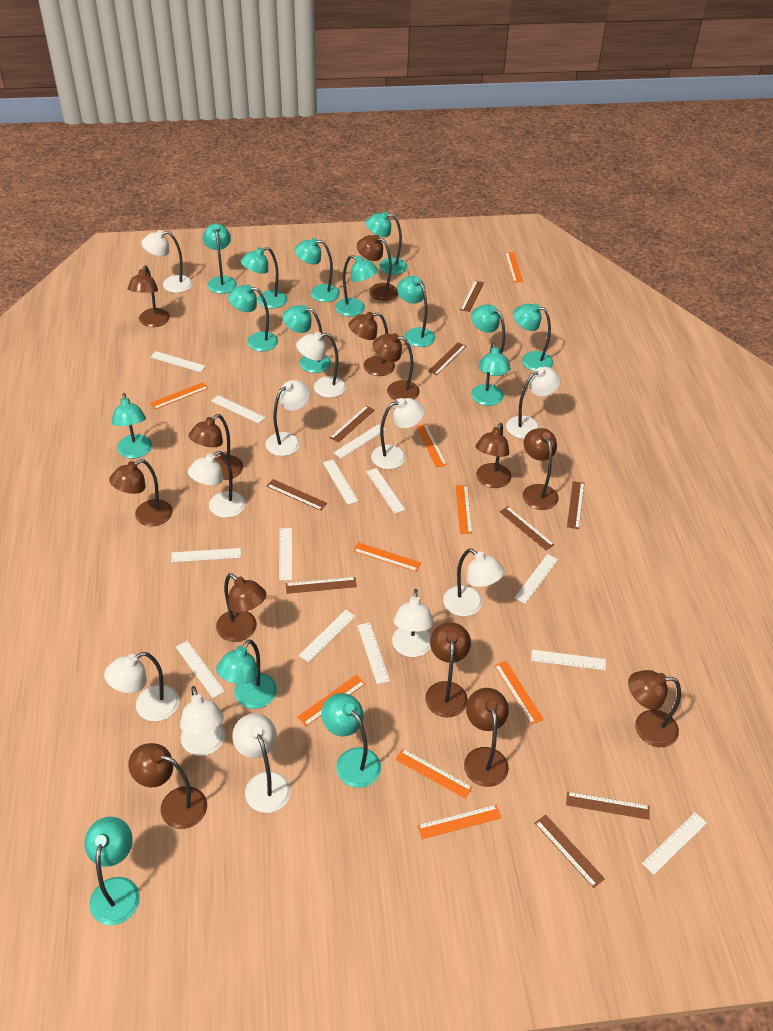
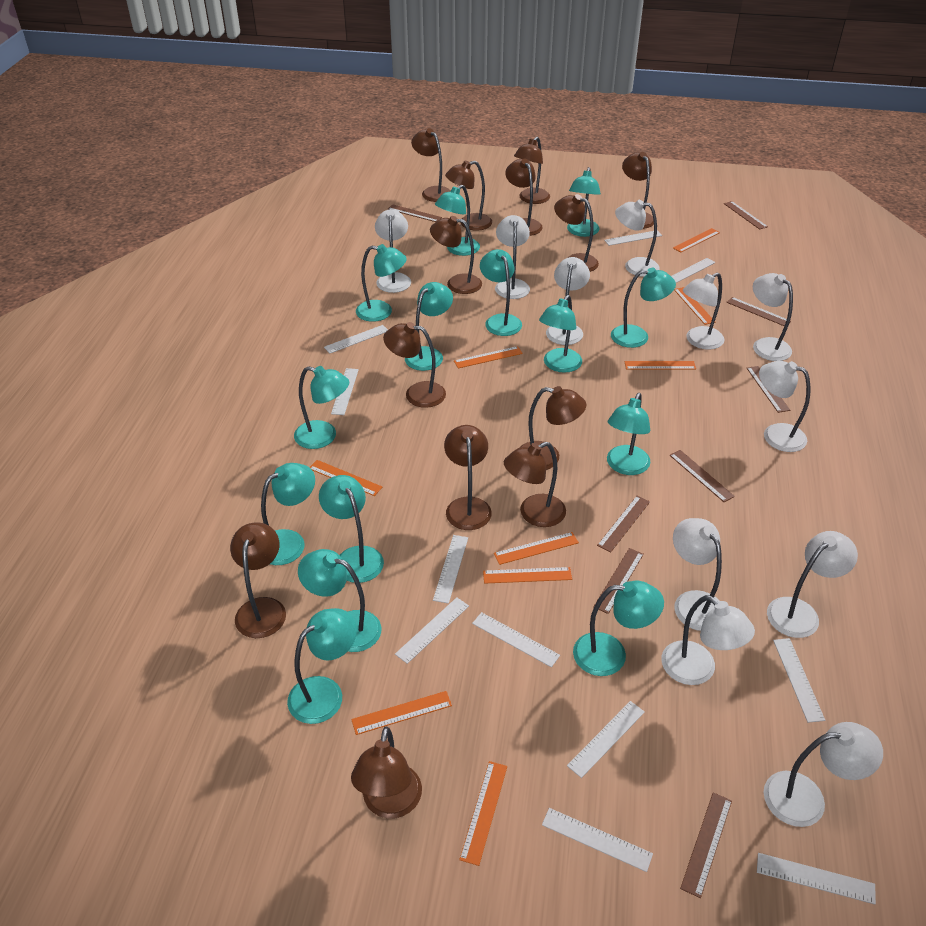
brown ruler: [266,479,327,511] [286,577,357,594] [330,405,375,443] [428,342,466,375] [460,281,484,312] [499,506,555,550] [535,814,605,888] [566,792,650,820] [567,481,584,529] = 9 -> [388,204,442,222] [593,548,644,614] [597,496,650,553] [670,450,735,502] [680,792,732,898] [724,201,768,230] [726,297,791,326] [747,366,790,413] = 8
turquoise lamp: [84,817,140,925] [111,393,152,459] [203,224,237,294] [216,639,277,709] [228,285,278,351] [241,247,288,308] [282,305,331,373] [294,238,340,302] [321,693,381,788] [335,255,378,316] [366,211,407,275] [397,276,435,347] [471,304,510,376] [471,342,511,406] [513,303,553,371] = 15 -> [261,463,315,565] [287,608,357,724] [294,366,349,449] [298,549,382,652] [319,475,384,583] [356,244,407,322] [405,282,453,371] [435,185,480,256] [480,249,522,336] [539,295,582,373] [567,167,601,237] [573,581,664,676] [607,393,650,475] [611,268,676,348] = 14
white ruler: [151,351,206,372] [171,548,241,562] [176,641,225,698] [211,395,266,424] [279,528,292,581] [299,610,356,662] [323,459,358,505] [334,424,386,459] [357,623,390,684] [366,468,405,514] [514,554,558,604] [531,650,606,670] [642,812,707,875] = 13 -> [324,325,388,353] [331,368,359,415] [395,597,469,664] [433,535,468,604] [472,612,560,667] [542,808,653,872] [567,701,645,778] [604,230,662,246] [671,258,716,283] [757,853,876,904] [773,638,825,723] = 11

